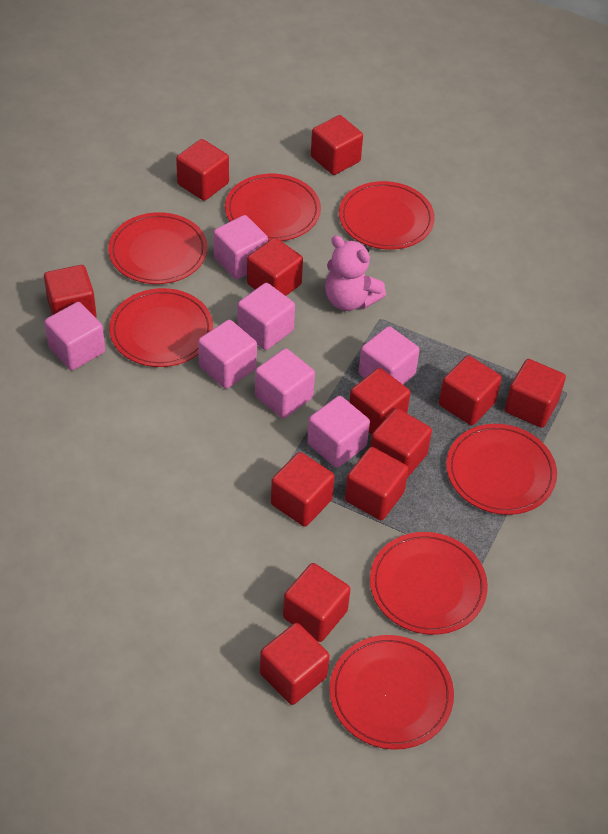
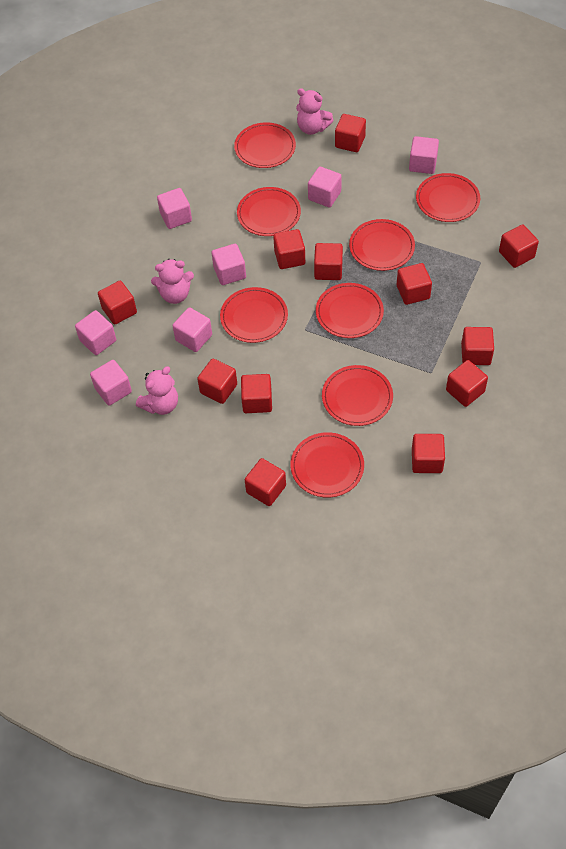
pink teddy bear: [325,235,386,311] = 1 -> [136,366,178,415] [151,259,194,304] [296,88,333,135] = 3
red plate: [108,212,208,284] [109,288,213,367] [225,174,321,241] [329,635,454,750] [339,181,435,250] [370,532,488,635] [446,424,557,515] = 7 -> [220,287,288,343] [234,122,296,168] [237,187,301,236] [291,432,364,498] [316,283,384,338] [322,365,393,426] [349,219,415,271] [416,173,480,222] = 8

